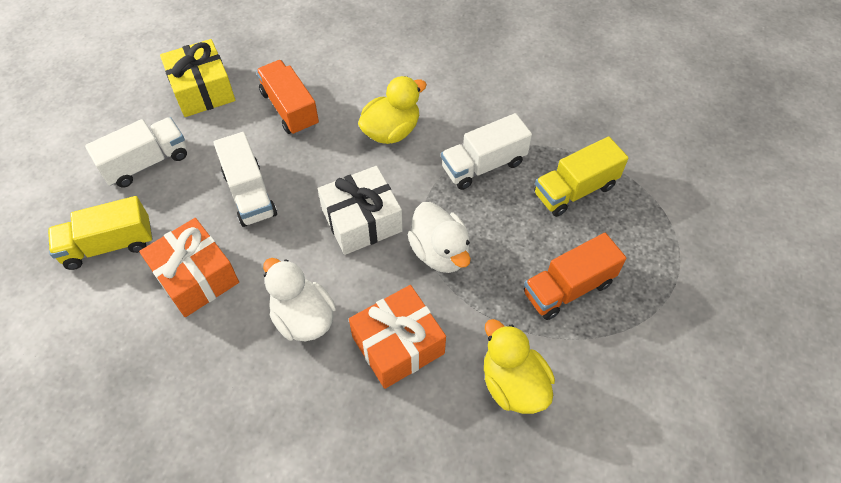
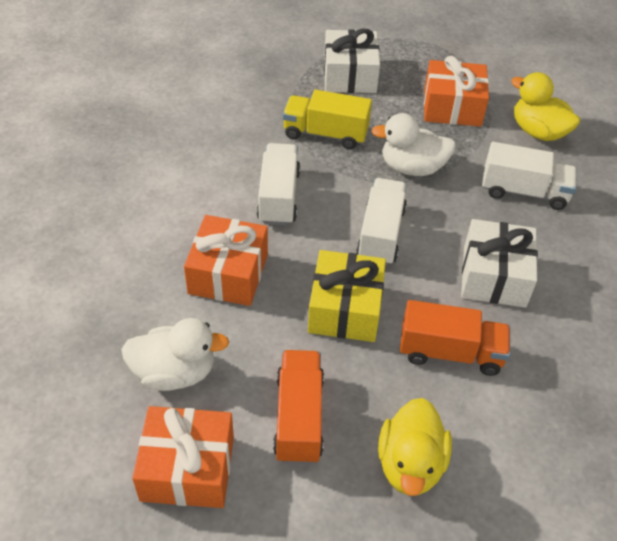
orange gift: [139,218,239,317] [349,285,446,389] = 2 -> [132,406,234,508] [184,215,268,306] [424,56,489,127] = 3
white gift: [318,166,403,255] = 1 -> [324,29,380,93] [461,219,538,308] = 2
yellow truck: [48,196,153,270] [534,136,628,217] = 2 -> [283,90,372,149] = 1

